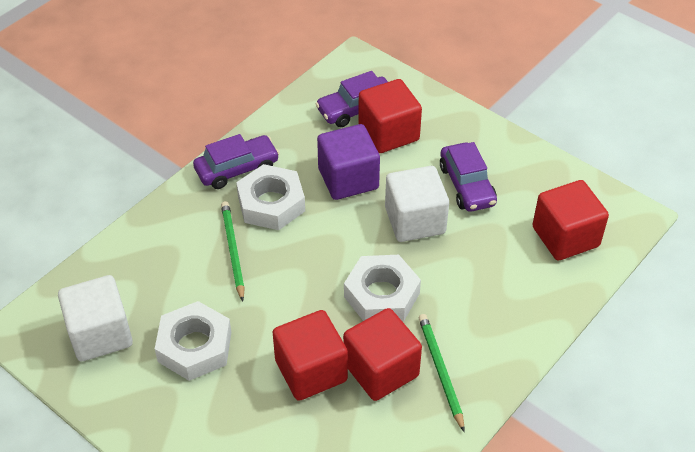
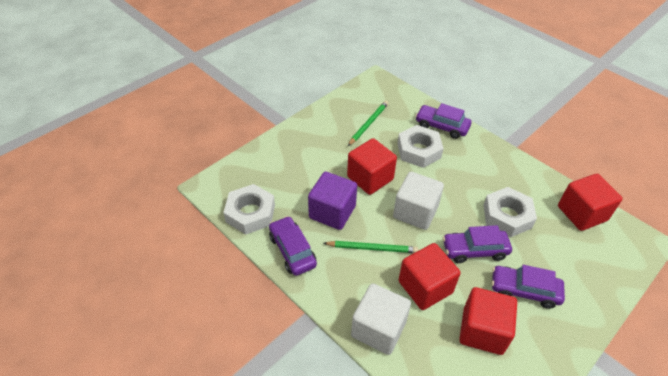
purple car: [193,134,279,189] [315,71,388,127] [440,142,497,212] = 3 -> [269,216,317,276] [415,103,471,139] [443,225,512,263] [492,265,565,309] = 4

